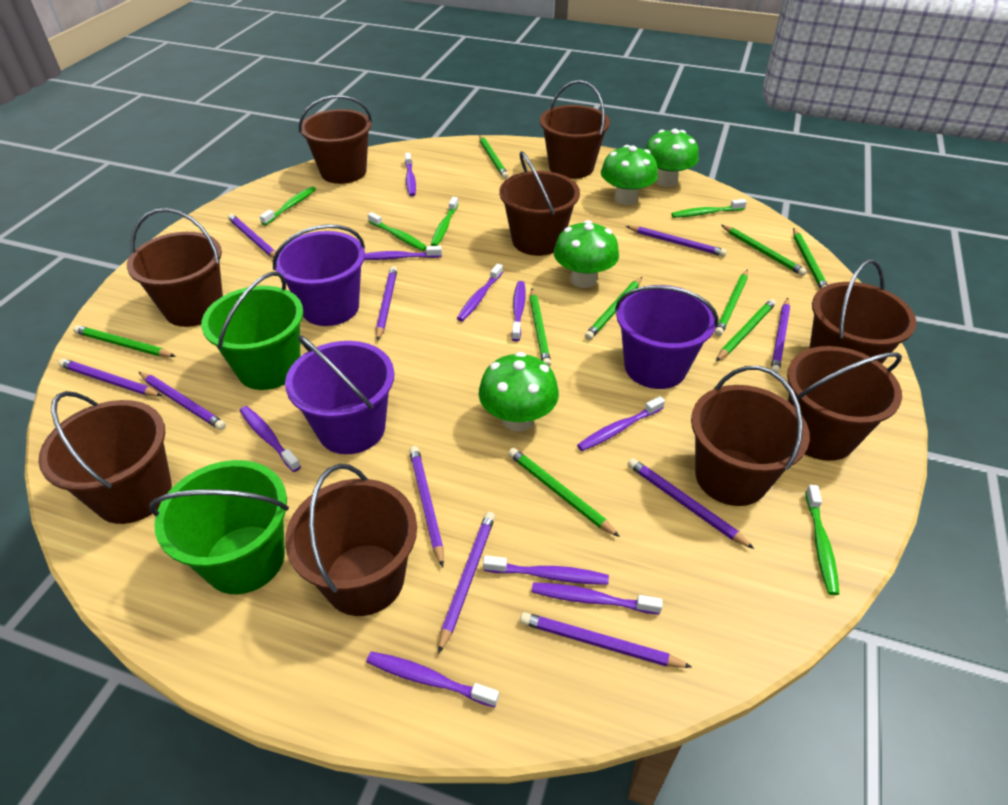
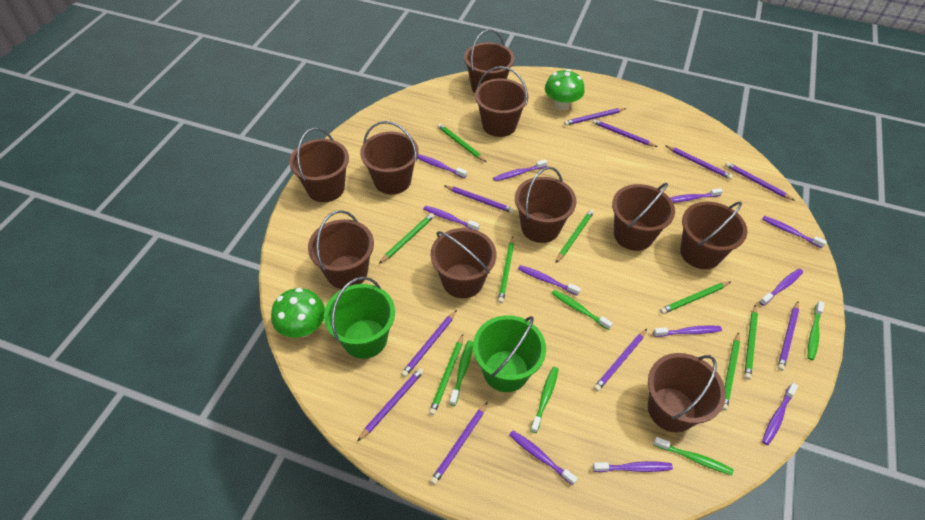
brown bucket: [38,391,172,524] [127,208,223,327] [285,464,417,616] [299,95,372,184] [500,151,580,256] [540,80,610,179] [691,366,810,506] [787,346,902,461] [809,259,917,364] = 9 -> [289,128,349,202] [308,210,374,289] [360,121,419,194] [431,228,496,298] [464,29,515,93] [475,66,528,137] [515,167,576,243] [612,183,675,251] [648,353,726,432] [680,201,747,269] = 10
green mushroom: [479,352,559,432] [554,220,619,288] [601,145,658,205] [645,129,699,187] = 4 -> [271,288,325,338] [545,69,584,111] = 2
green pencil: [73,325,176,357] [479,135,509,179] [508,448,620,537] [530,288,551,367] [585,277,642,340] [714,269,748,336] [716,299,776,361] [721,225,807,276] [793,228,828,289] = 9 -> [379,213,434,264] [429,334,463,415] [437,123,486,162] [498,236,514,303] [556,209,594,263] [660,282,730,314] [722,332,740,411] [744,304,758,380] = 8
purple bucket: [273,224,365,326] [285,335,394,454] [615,285,719,389] = 3 -> none = 0
purple toothbrush: [240,406,301,472] [364,246,442,260] [366,652,499,707] [405,153,416,196] [457,264,503,321] [483,555,609,585] [511,281,526,341] [532,583,663,615] [577,396,665,451] = 9 -> [418,154,467,178] [423,206,479,231] [493,159,547,181] [509,430,578,485] [518,265,581,296] [593,461,673,472] [653,325,722,337] [670,188,723,203] [759,269,803,306] [762,216,827,248] [762,383,798,445] = 11

